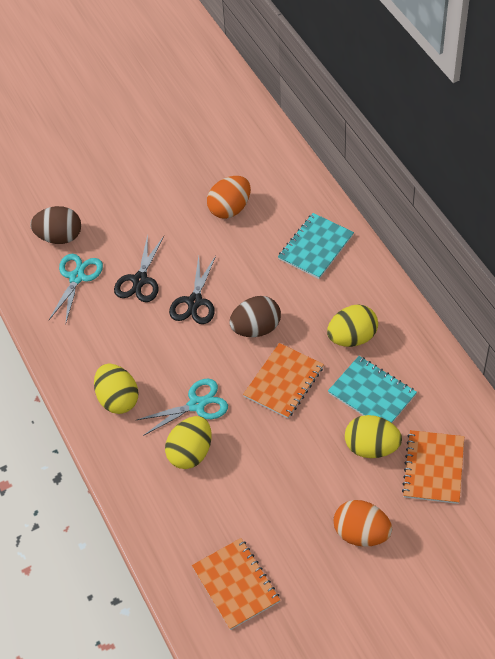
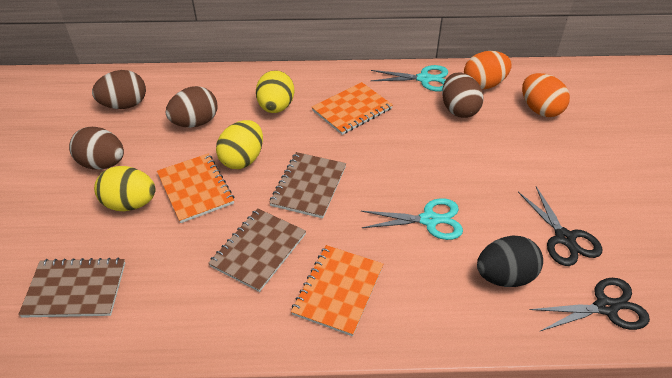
black egg: none = 0 -> [477,236,543,287] = 1
brown egg: [30,206,81,244] [229,296,281,337] = 2 -> [69,127,124,169] [92,70,146,109] [166,86,218,127] [442,73,484,118] = 4
brown notebook: none = 0 -> [18,258,125,318] [208,208,306,292] [269,152,346,218] = 3
turquoise notebook: [278,213,354,279] [328,356,417,423] = 2 -> none = 0
yellow egg: [94,364,138,414] [165,416,212,469] [327,304,378,347] [345,415,402,458] = 4 -> [94,166,156,211] [216,120,263,169] [256,70,294,113] = 3

